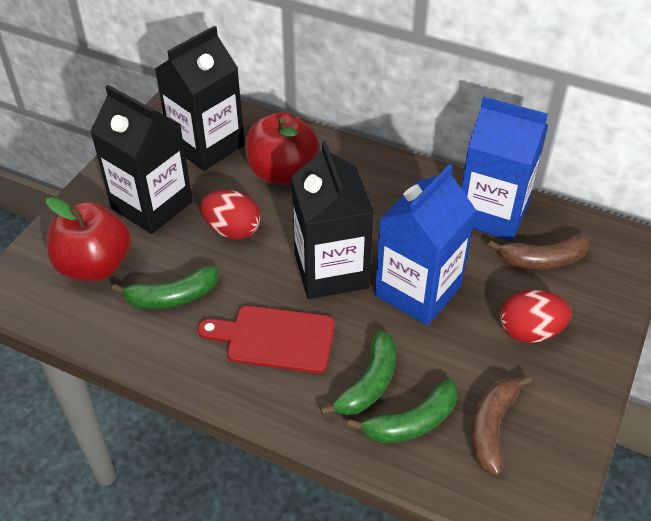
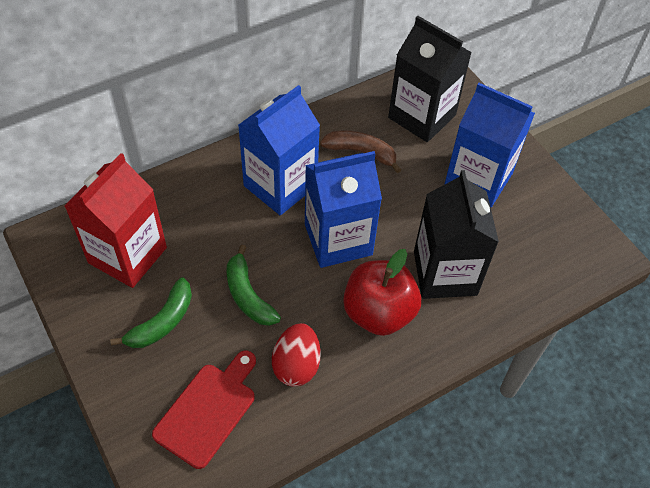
black carton: [90,85,193,234] [155,26,245,171] [291,141,374,299] = 3 -> [388,16,472,142] [414,170,499,299] = 2
blue carton: [375,164,476,325] [461,96,548,241] = 2 -> [238,85,320,215] [305,151,382,268] [444,83,535,207] = 3
brown banana: [471,375,532,476] [488,235,590,269] = 2 -> [320,130,401,173] = 1
green banana: [112,266,218,309] [320,331,396,415] [348,379,458,443] = 3 -> [110,277,192,348] [227,245,281,326] = 2
red apple: [46,197,131,281] [245,112,319,185] = 2 -> [343,249,421,336] = 1
red carton: none = 0 -> [65,153,167,288] = 1
red egg: [201,190,260,240] [500,290,572,343] = 2 -> [272,323,320,387] = 1

